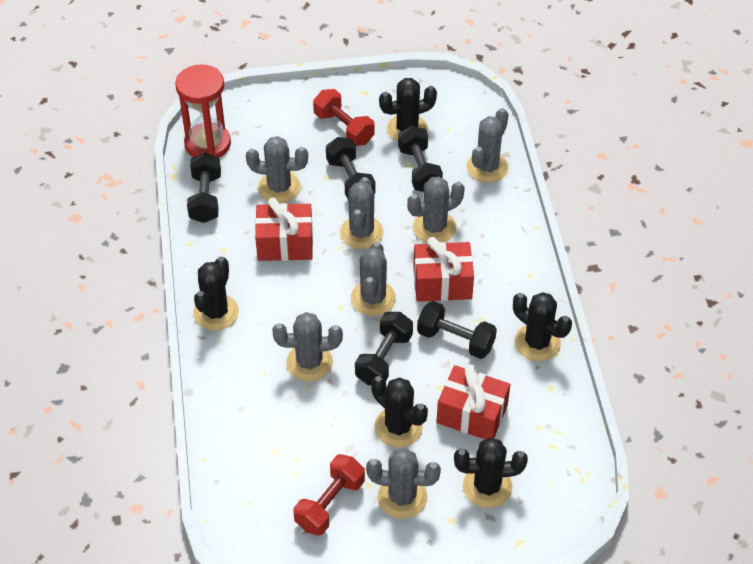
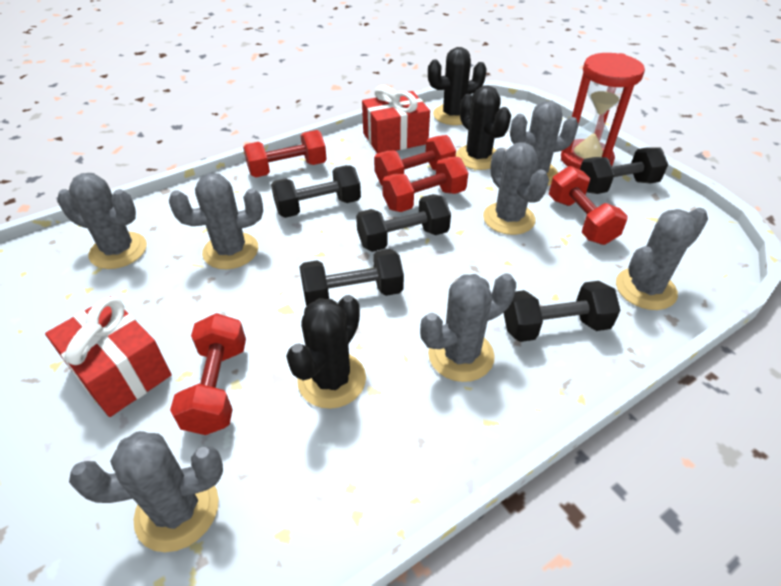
black cactus: [193,256,239,330] [371,376,428,447] [379,78,437,142] [454,437,528,508] [513,292,572,361] = 5 -> [286,295,366,409] [428,47,487,125] [456,86,511,170] = 3
red dumbbell: [294,454,365,536] [313,89,375,146] = 2 -> [170,313,246,435] [243,130,327,177] [374,135,456,185] [382,157,468,212] [549,166,628,245] = 5
red gift: [255,198,313,261] [413,237,474,302] [437,364,510,440] = 3 -> [45,296,172,417] [362,85,430,154] = 2

